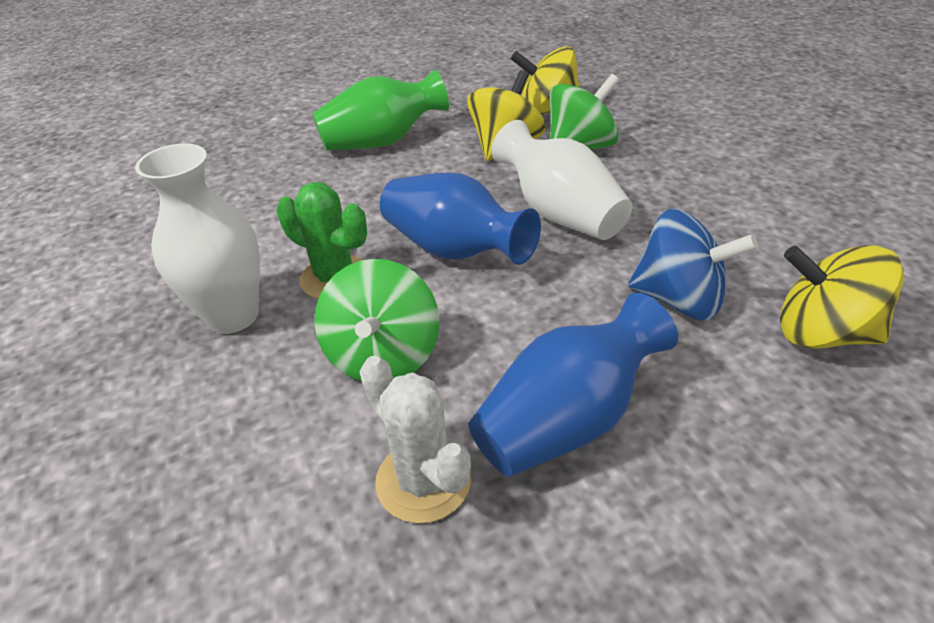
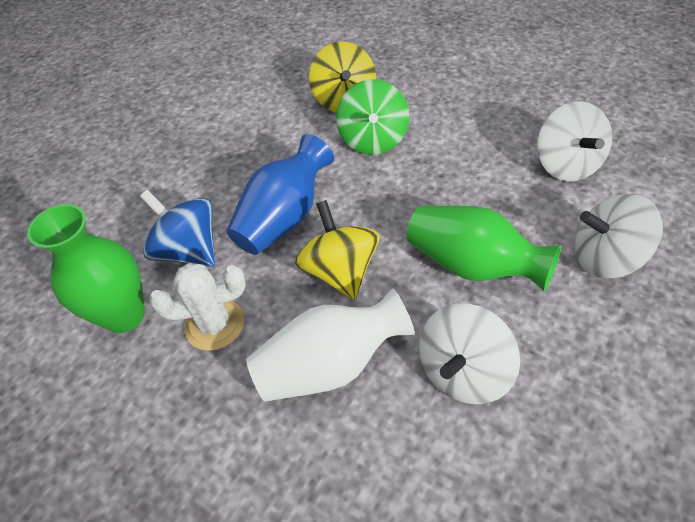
blue vase: [380,173,541,265] [468,293,678,477] = 2 -> [226,134,334,255] = 1
green cactus: [276,182,367,299] = 1 -> none = 0
green spinning top: [314,259,440,382] [549,74,619,149] = 2 -> [336,79,409,155] = 1
green vase: [312,70,449,150] = 1 -> [27,204,145,333] [407,206,561,291] = 2
white spinning top: none = 0 -> [419,303,520,405] [537,101,612,182] [574,194,663,278] = 3
white vase: [135,144,260,334] [491,120,633,240] = 2 -> [246,288,415,402] = 1
yellow spinning top: [467,70,546,161] [510,46,579,114] [780,245,904,349] = 3 -> [295,200,380,300] [309,42,376,112] = 2

